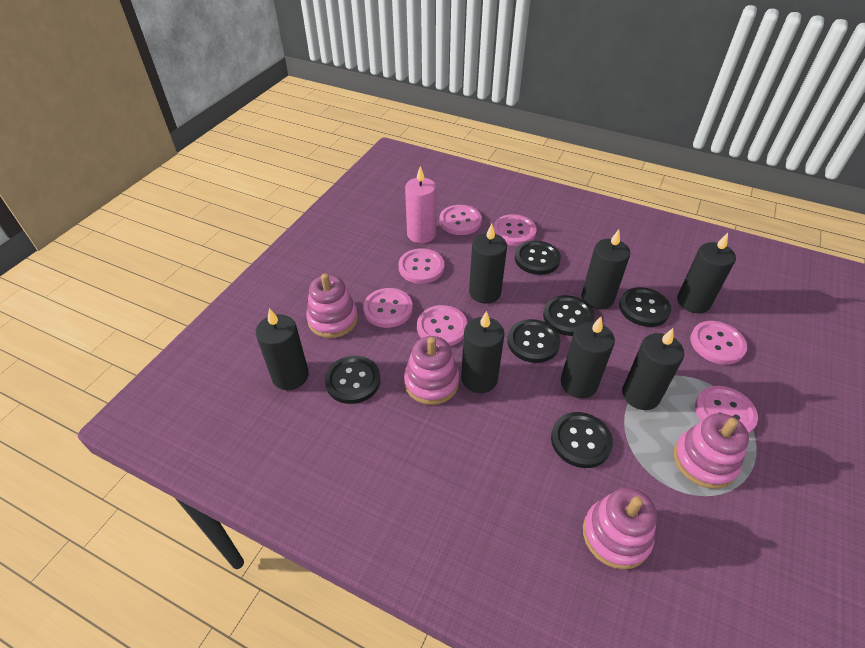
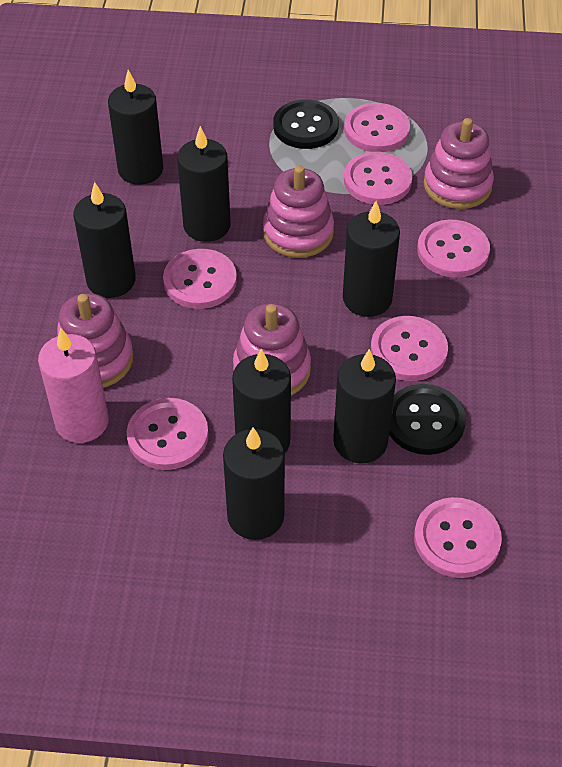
black button: [325,356,380,404] [507,319,560,363] [515,240,561,275] [543,295,595,336] [551,412,613,468] [619,287,671,327] = 6 -> [273,99,339,149] [389,384,466,455] = 2

